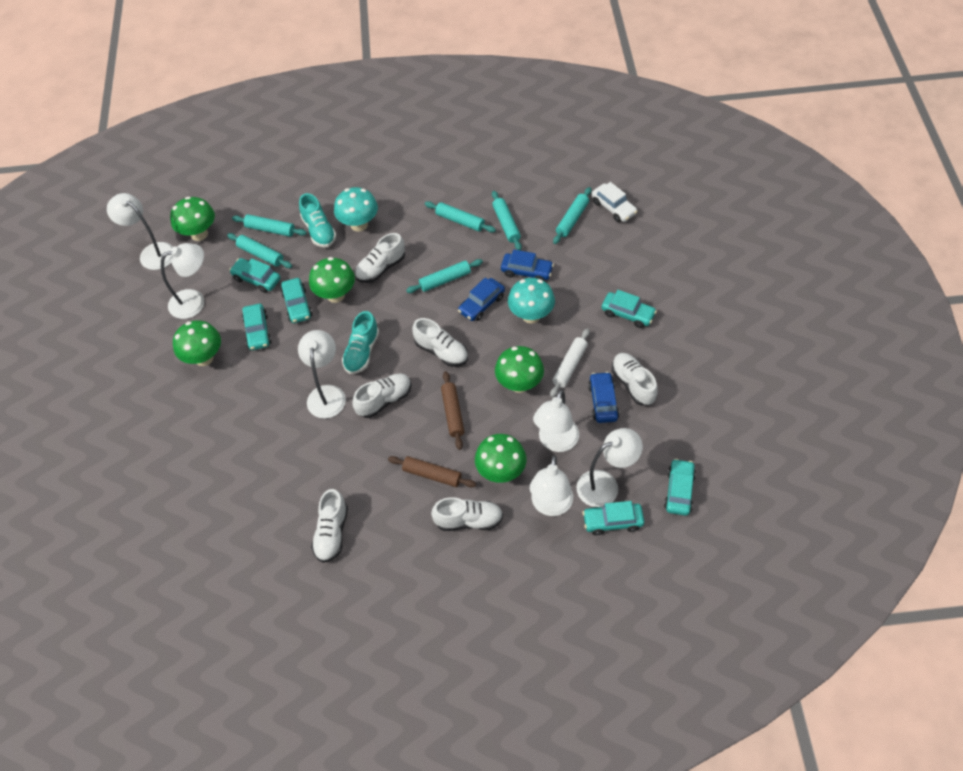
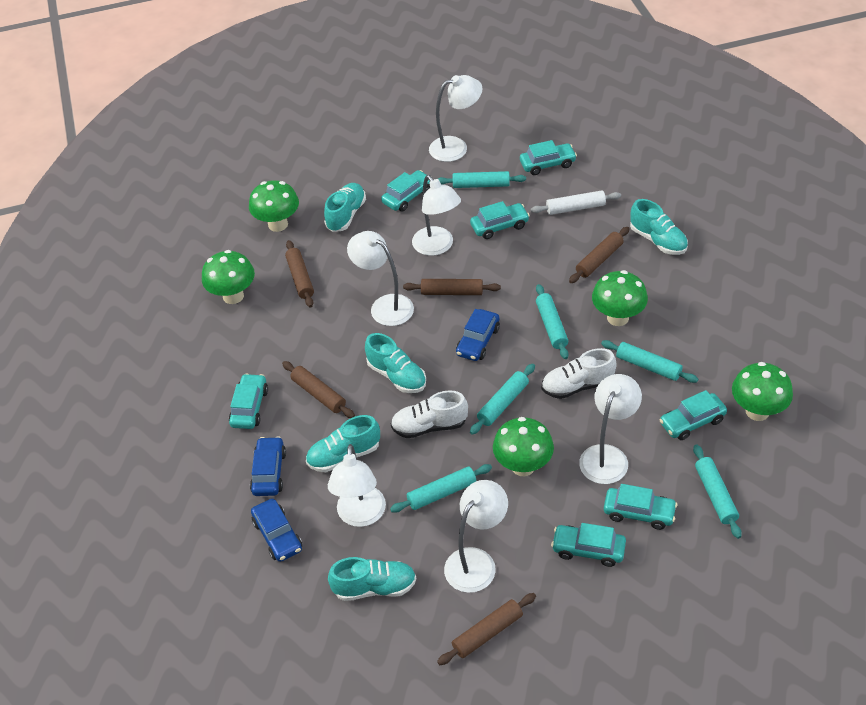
brown rolling pin: [388,456,476,487] [441,371,464,450] = 2 -> [282,361,355,418] [285,240,314,307] [403,279,501,295] [437,593,536,665] [569,227,630,283] = 5
turquoise car: [229,258,281,293] [242,304,272,350] [281,278,312,323] [582,501,644,535] [602,290,657,328] [664,459,696,516] = 6 -> [229,373,268,429] [381,170,430,212] [470,201,530,239] [520,140,577,175] [551,523,626,567] [604,484,677,530] [660,390,727,440] = 7
turquoise mushroom: [334,187,378,232] [508,278,555,324] = 2 -> none = 0
turquoise shoe: [299,193,336,247] [342,311,379,374] = 2 -> [306,415,380,472] [324,183,366,232] [328,557,417,601] [365,333,426,393] [630,199,688,255] = 5
white car: [592,182,638,222] = 1 -> none = 0
white shoe: [311,489,348,563] [352,373,412,418] [355,233,405,283] [412,318,468,367] [431,497,503,531] [611,353,658,406] = 6 -> [391,390,468,438] [542,348,617,399] = 2

